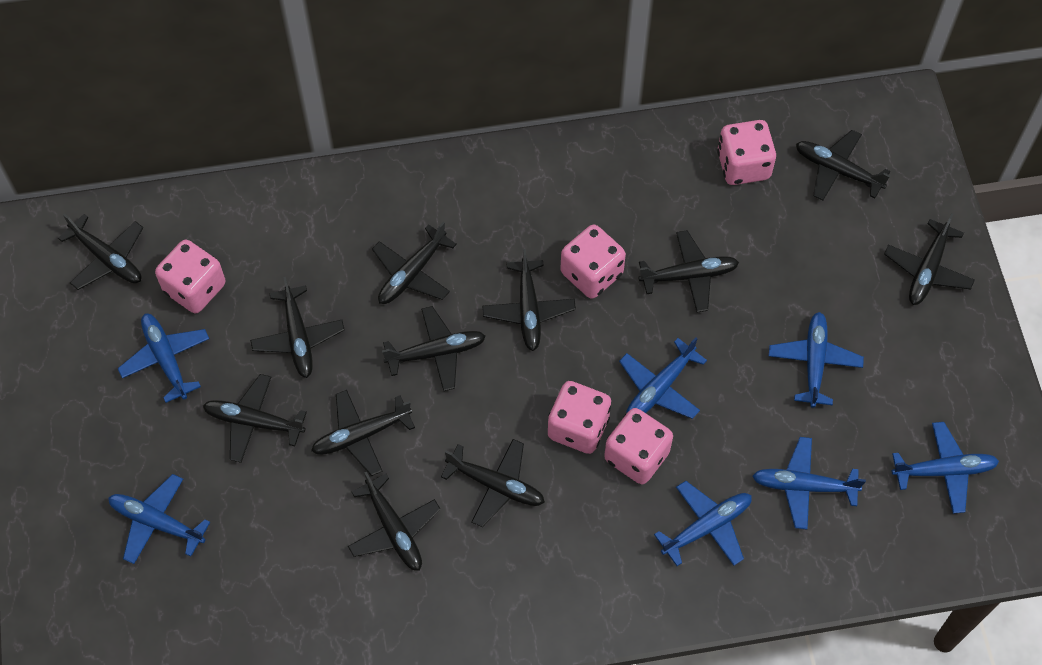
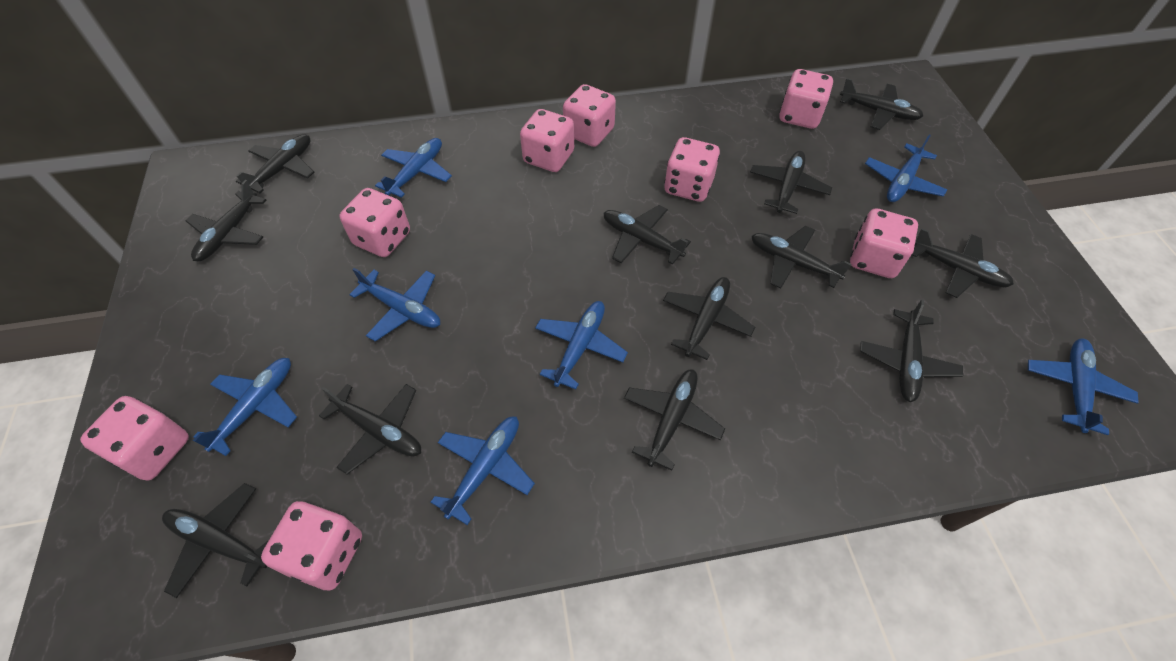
pink dice: [155,240,225,313] [548,381,611,454] [560,225,626,299] [604,408,673,484] [717,120,776,185] = 5 -> [80,396,189,481] [261,501,362,590] [340,188,410,257] [520,109,574,172] [563,84,616,147] [664,137,720,202] [779,69,833,129] [850,208,918,278] = 8

